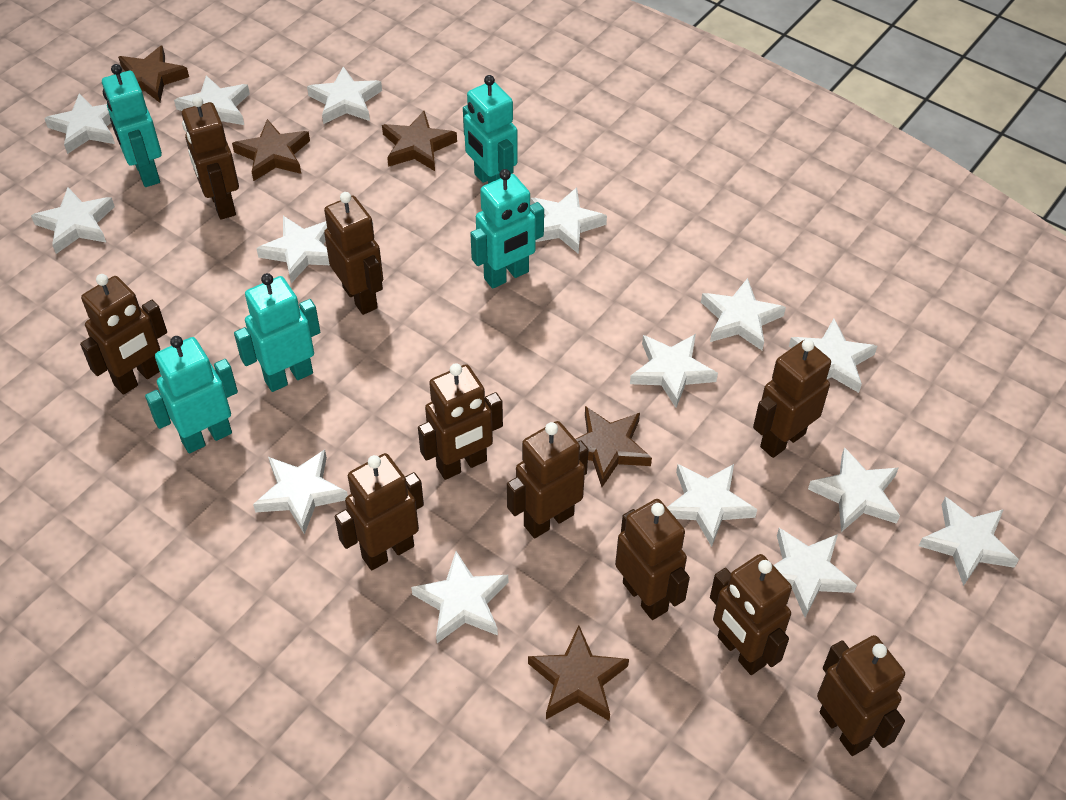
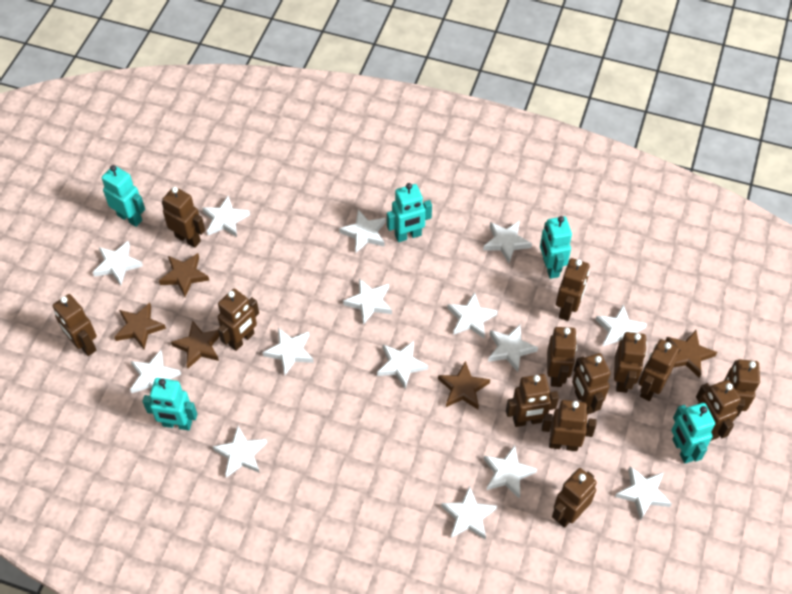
brown robot: [80,274,167,395] [182,96,239,220] [324,192,383,315] [335,453,424,570] [418,363,503,480] [507,421,589,538] [615,499,690,620] [710,554,792,675] [753,339,831,458] [817,635,905,756] = 10 -> [53,294,97,356] [162,187,205,248] [218,289,259,351] [506,374,559,427] [542,400,597,451] [547,327,577,387] [552,468,597,528] [556,258,590,321] [572,353,611,415] [614,332,647,393] [639,339,679,401] [696,380,741,441] [724,360,760,420] = 13

